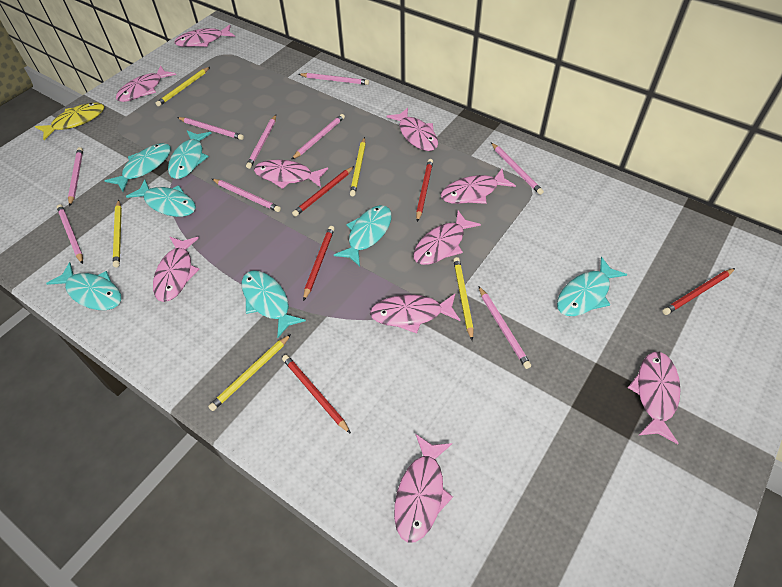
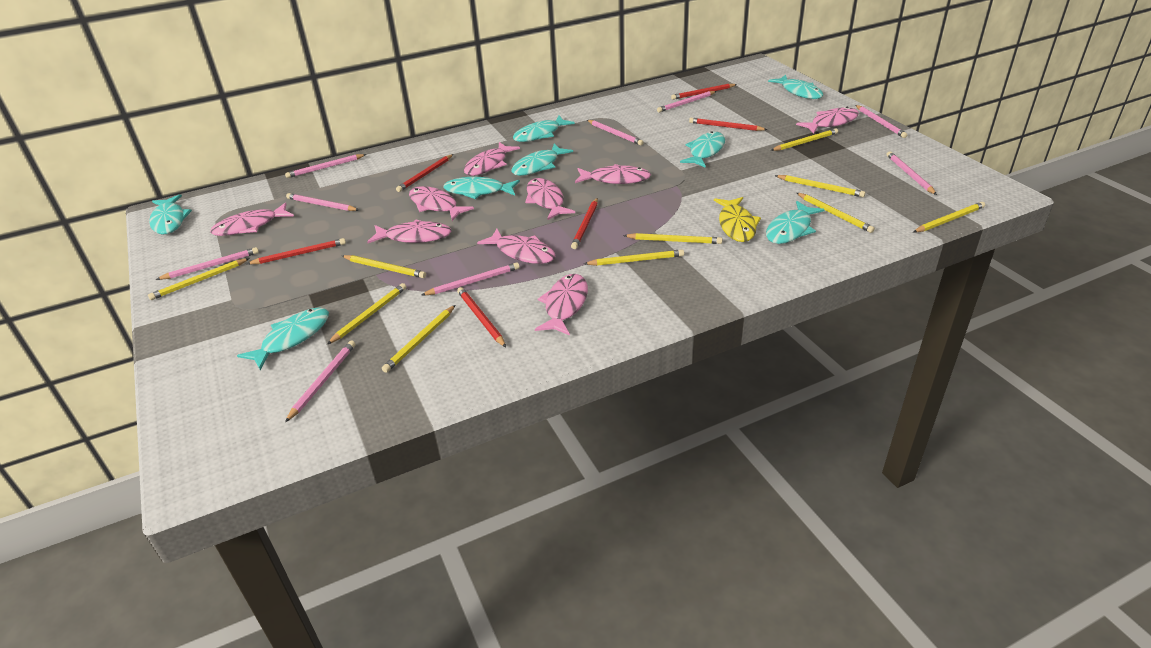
pink fish: [116,65,176,102] [153,237,199,302] [174,25,235,47] [254,160,328,189] [370,294,460,333] [387,108,438,151] [394,434,453,543] [413,211,481,265] [441,169,516,204] [628,352,681,444] = 10 -> [210,203,294,236] [367,219,452,243] [409,186,474,221] [464,142,520,176] [477,229,555,264] [525,178,575,220] [535,274,588,335] [575,164,651,184] [796,107,859,134] = 9
red pencil: [282,355,351,434] [292,166,354,217] [303,226,334,301] [416,159,433,222] [662,268,735,315] = 5 -> [247,238,346,264] [396,154,453,192] [457,287,506,347] [571,198,598,249] [671,84,737,100] [689,118,768,131] = 6
turquoise fish: [46,262,121,310] [105,143,171,192] [126,179,196,217] [168,131,211,179] [242,271,306,338] [334,205,392,267] [557,257,628,316] = 7 -> [149,194,192,235] [237,307,329,370] [443,177,520,199] [512,144,573,176] [513,116,575,142] [680,131,725,168] [766,201,825,244] [768,75,823,99] = 8
yellow pencil: [113,200,122,267] [156,67,210,107] [208,334,291,411] [350,137,366,196] [453,257,474,341] = 5 -> [148,258,250,300] [327,283,406,344] [342,255,426,278] [382,305,455,373] [584,250,684,266] [623,233,722,244] [770,128,838,151] [775,175,865,197] [797,193,875,233] [913,202,985,233] = 10

